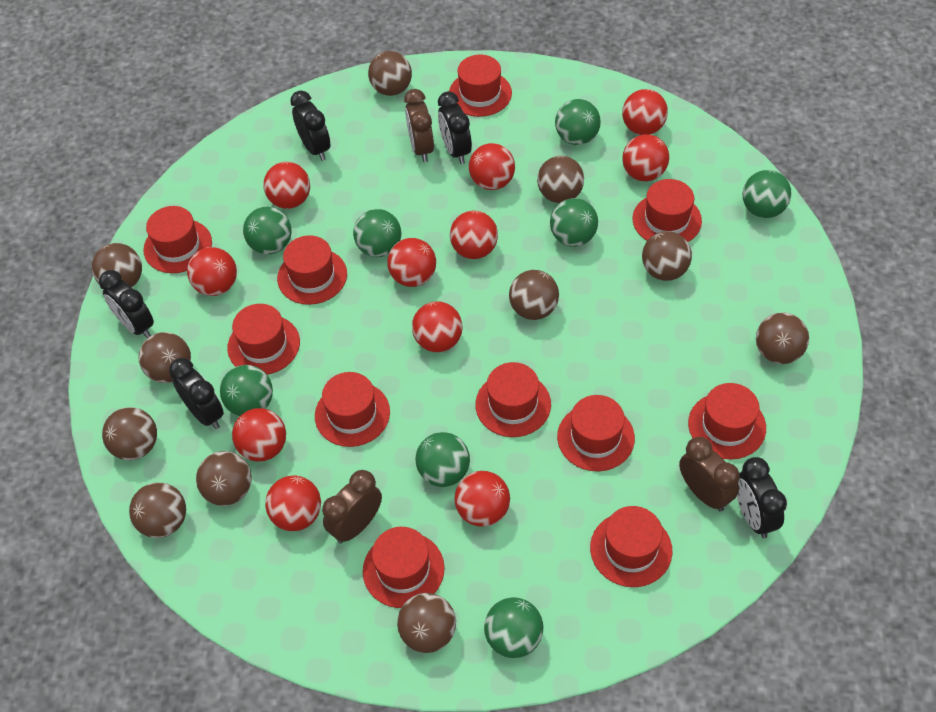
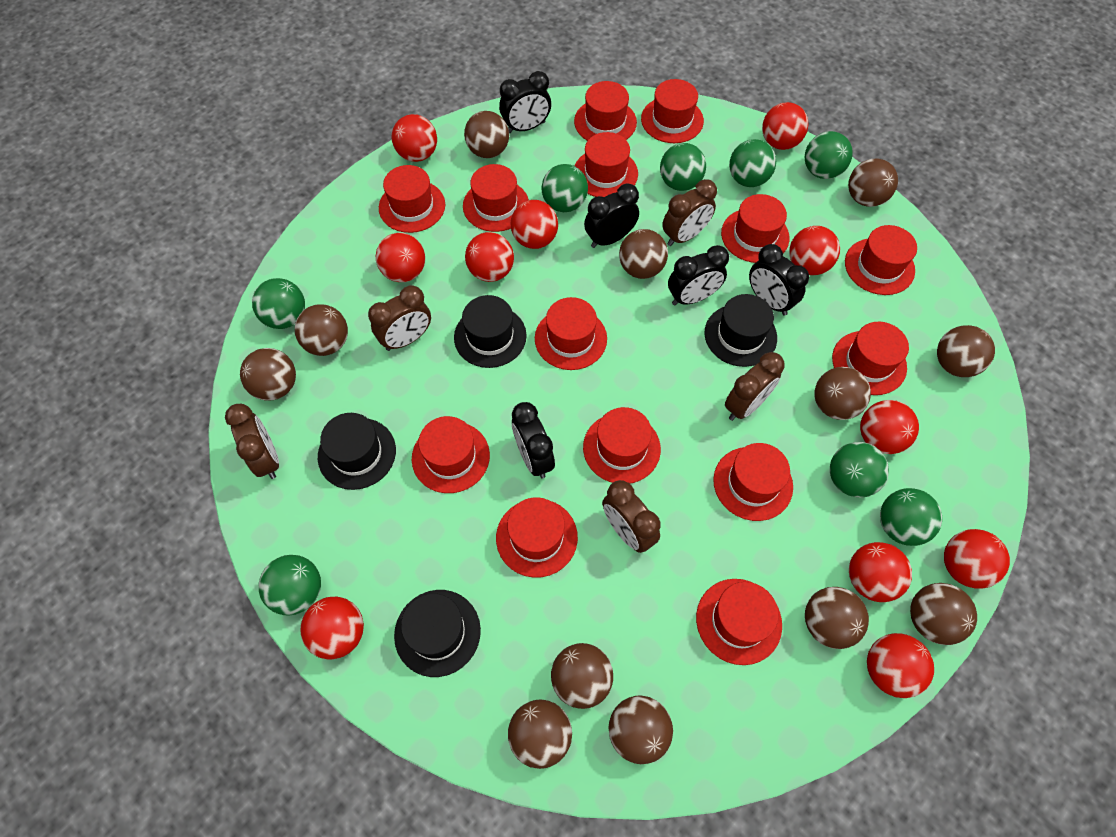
black hat: none = 0 -> [318,413,396,490] [394,590,481,677] [454,295,527,368] [705,294,777,367] = 4
brown ball: [92,243,142,287] [102,407,157,460] [129,482,186,538] [138,332,191,383] [196,451,252,506] [368,51,412,96] [397,593,456,653] [509,270,559,320] [537,156,584,203] [642,231,692,281] [756,312,809,364] = 11 -> [240,348,296,401] [295,304,348,356] [464,111,509,158] [508,699,572,769] [551,643,613,709] [609,695,673,764] [619,229,668,279] [805,587,869,649] [814,367,871,420] [848,158,898,207] [910,583,977,645] [937,325,995,377] = 12
brown clock: [322,470,382,544] [404,89,434,162] [679,437,740,511] = 3 -> [225,404,279,479] [368,285,431,351] [602,480,661,553] [662,179,717,246] [725,352,785,421] = 5
red hat: [143,206,212,273] [227,304,300,375] [277,235,347,305] [315,372,390,447] [363,527,445,608] [449,55,512,117] [475,362,551,437] [557,395,635,471] [590,506,672,587] [632,179,702,242] [688,383,766,459] = 11 -> [379,165,445,233] [412,416,490,493] [463,164,529,232] [496,497,578,578] [535,297,607,370] [574,81,637,141] [575,132,638,197] [583,407,661,483] [641,79,704,143] [696,579,782,665] [713,443,793,521] [721,194,790,263] [832,322,909,395] [845,225,917,295] = 14

